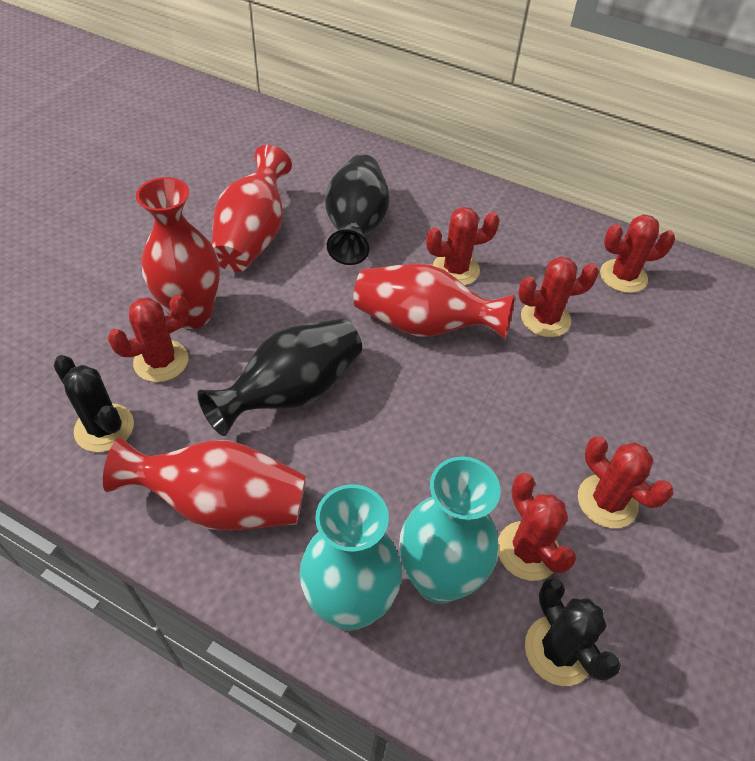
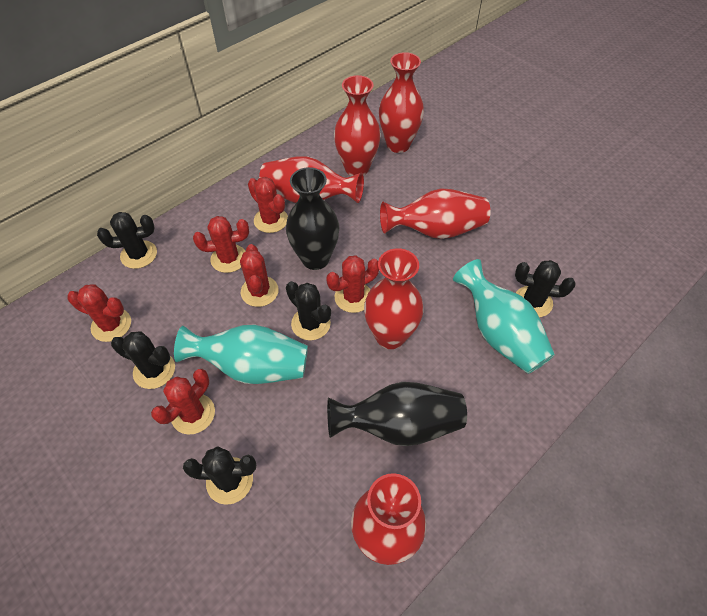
black cactus: [53,355,134,452] [525,577,621,686] = 2 -> [97,212,157,269] [111,331,175,389] [183,446,256,505] [286,281,331,340] [515,260,575,317] = 5
red vase: [103,437,306,531] [136,177,220,329] [212,145,292,272] [354,263,515,339] = 4 -> [259,156,364,203] [334,75,381,176] [351,473,426,565] [364,248,423,349] [379,52,424,153] [380,188,491,239] = 6

